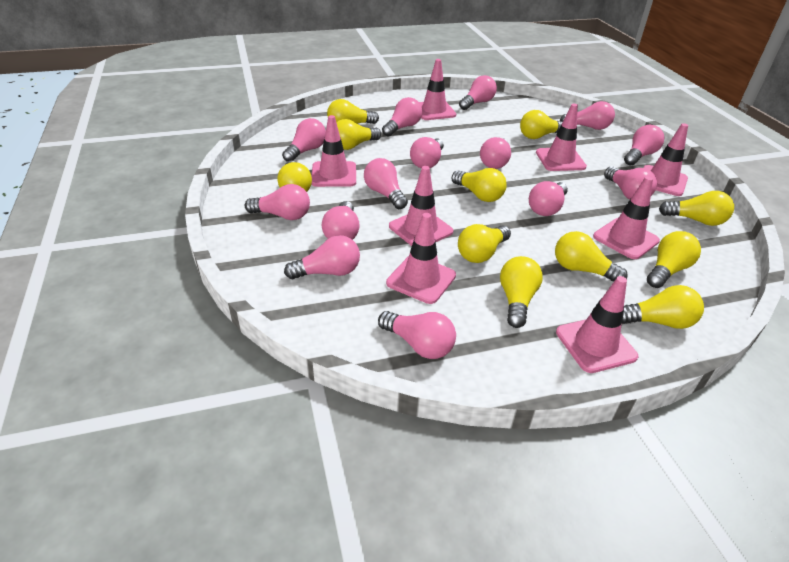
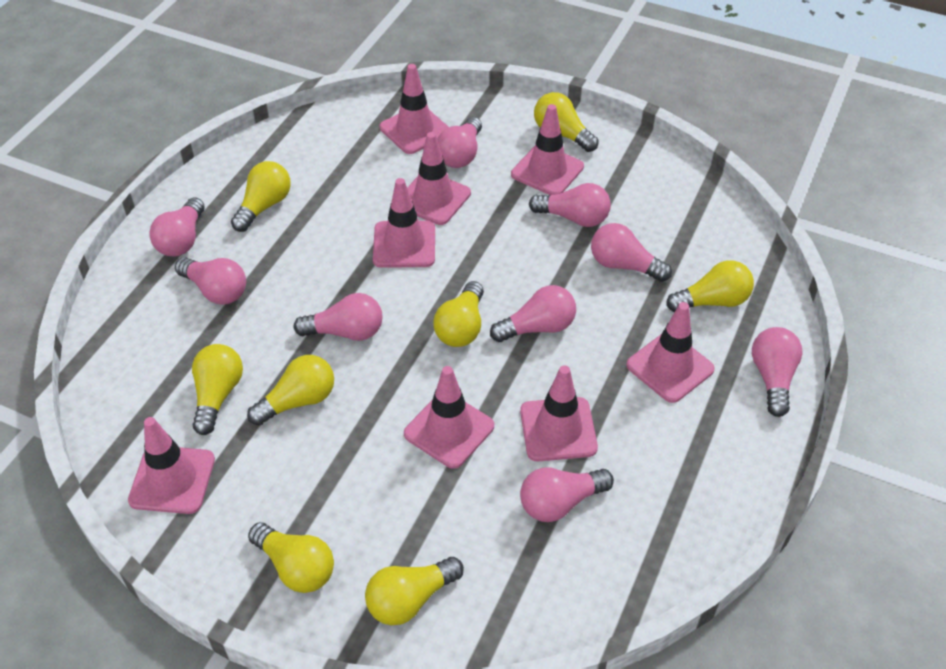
pink light bulb: [245,184,310,220] [282,118,326,162] [284,235,360,279] [321,201,360,240] [364,158,408,209] [378,311,456,359] [382,97,422,137] [410,137,444,168] [459,75,497,110] [480,137,511,169] [529,181,568,216] [560,101,615,130] [604,167,657,199] [624,125,664,166] = 14 -> [149,198,205,257] [175,257,246,305] [293,293,383,341] [437,117,482,168] [490,285,576,342] [520,467,614,522] [529,183,611,227] [591,223,672,282] [752,327,803,417] = 9
yellow light bulb: [277,161,312,192] [327,99,379,124] [336,119,381,150] [452,168,507,202] [458,224,511,263] [500,256,543,328] [520,110,563,139] [555,231,628,281] [622,285,704,329] [647,231,701,288] [659,191,734,226] = 11 -> [192,344,243,435] [231,161,291,232] [247,355,334,425] [248,522,334,593] [365,557,464,625] [433,281,484,347] [534,92,599,152] [666,260,754,312] = 8

